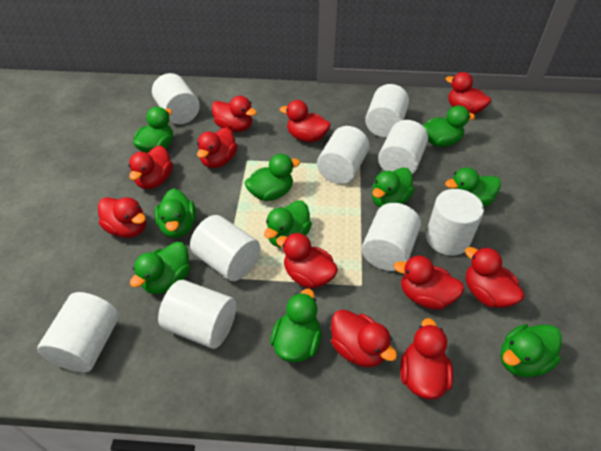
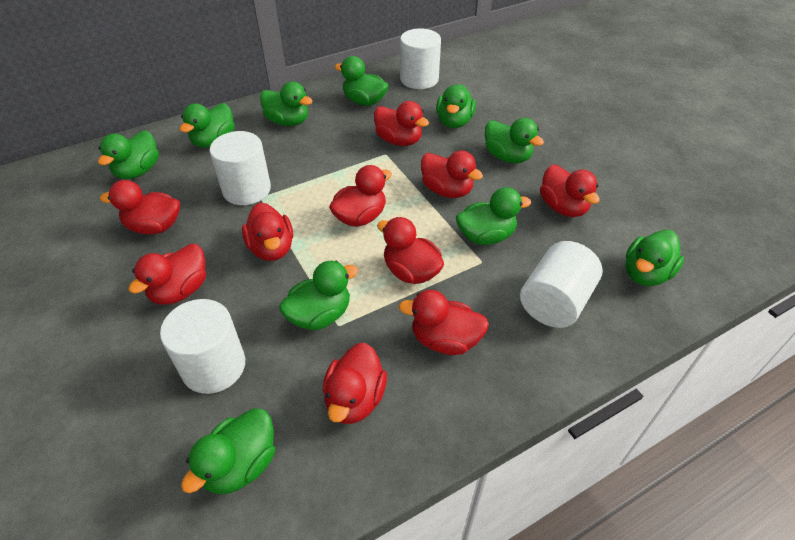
red duck: [98,197,146,238] [129,145,173,189] [197,127,238,168] [212,96,257,132] [276,233,338,289] [280,100,331,142] [331,309,397,367] [394,256,465,310] [400,318,453,400] [446,72,491,114] [465,247,524,308] = 11 -> [100,180,180,234] [128,244,206,305] [242,203,293,261] [323,343,387,424] [329,165,392,227] [374,101,429,146] [377,217,444,284] [399,290,489,355] [421,150,483,198] [540,165,600,217] = 10
white cylinder: [37,292,119,372] [152,73,200,124] [158,280,236,349] [190,215,260,281] [317,126,369,184] [362,203,421,271] [365,84,409,137] [378,120,428,174] [426,189,484,256] = 9 -> [160,299,245,394] [210,131,271,205] [400,28,441,89] [520,241,603,328] = 4

